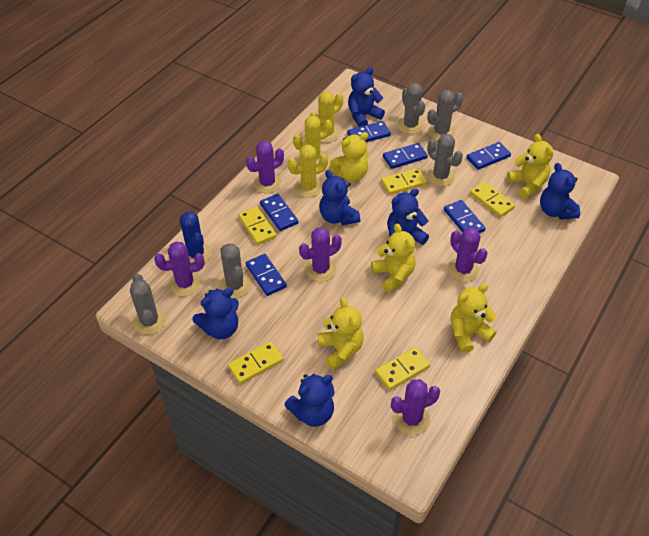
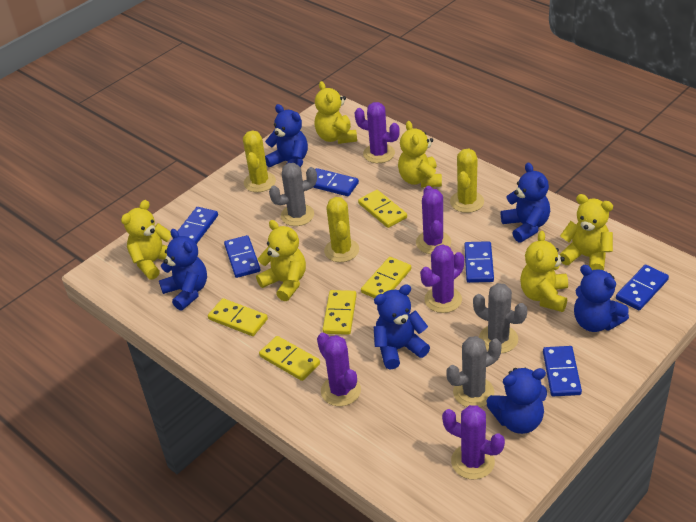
blue cactus: [179,212,212,263] = 1 -> none = 0
grey cactus: [130,274,166,335] [219,243,251,298] [397,83,425,134] [427,134,463,186] [428,90,463,140] = 5 -> [269,163,317,226] [447,336,502,407] [473,283,527,353] = 3
yellow teddy bear: [318,298,364,370] [329,132,369,181] [371,224,416,293] [451,284,497,353] [507,134,554,199] = 5 -> [121,200,171,280] [256,220,306,301] [315,81,357,144] [398,121,442,187] [520,231,568,312] [559,194,613,270] = 6

